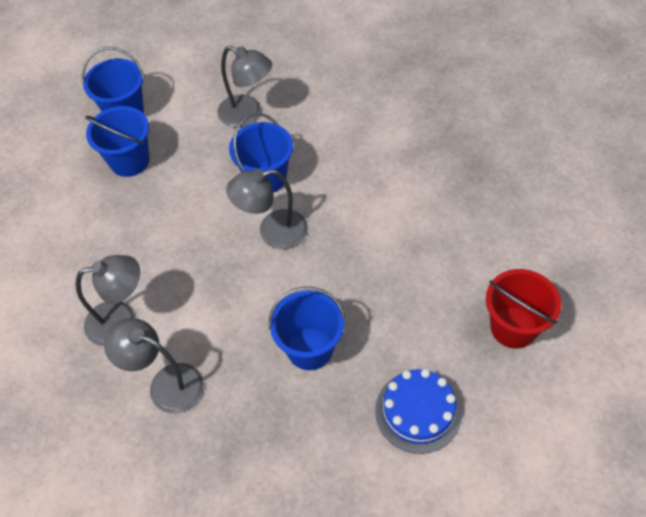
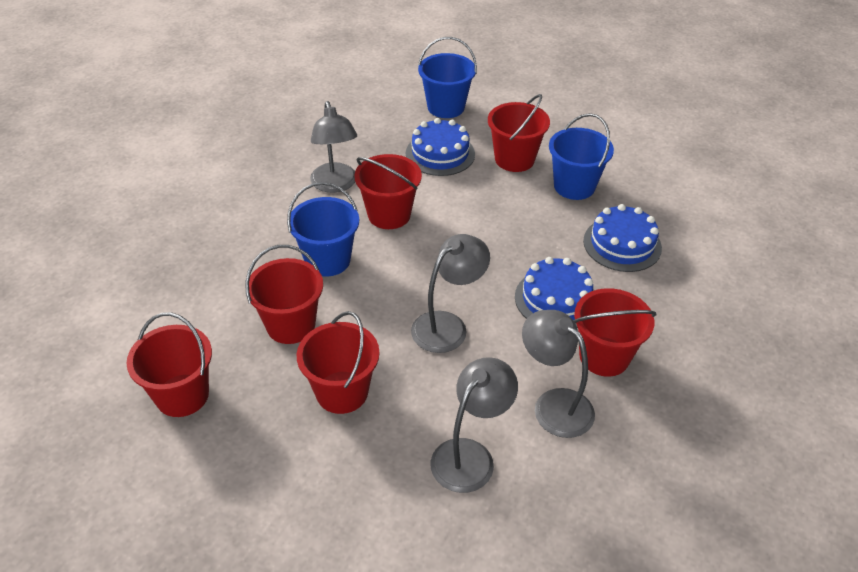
blue bucket: [82,47,144,113] [85,106,149,177] [229,113,293,193] [269,287,345,370] = 4 -> [287,182,359,277] [418,37,477,118] [549,113,614,200] = 3
blue cake: [375,369,462,454] = 1 -> [406,118,475,176] [515,257,594,328] [583,204,662,272] = 3
red bucket: [486,269,561,349] = 1 -> [126,312,212,417] [245,245,323,344] [297,311,380,414] [354,154,422,229] [488,94,550,172] [574,288,656,377] = 6

